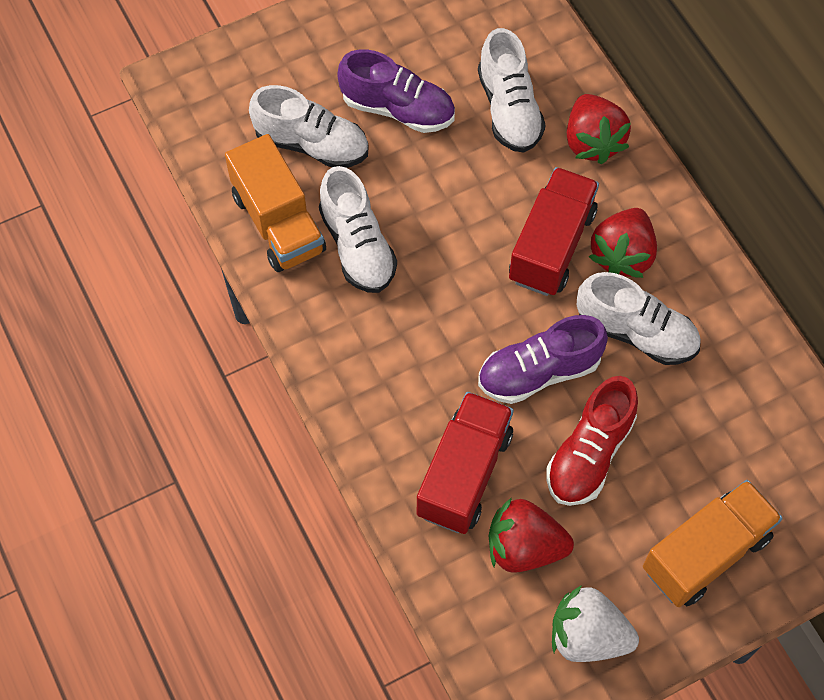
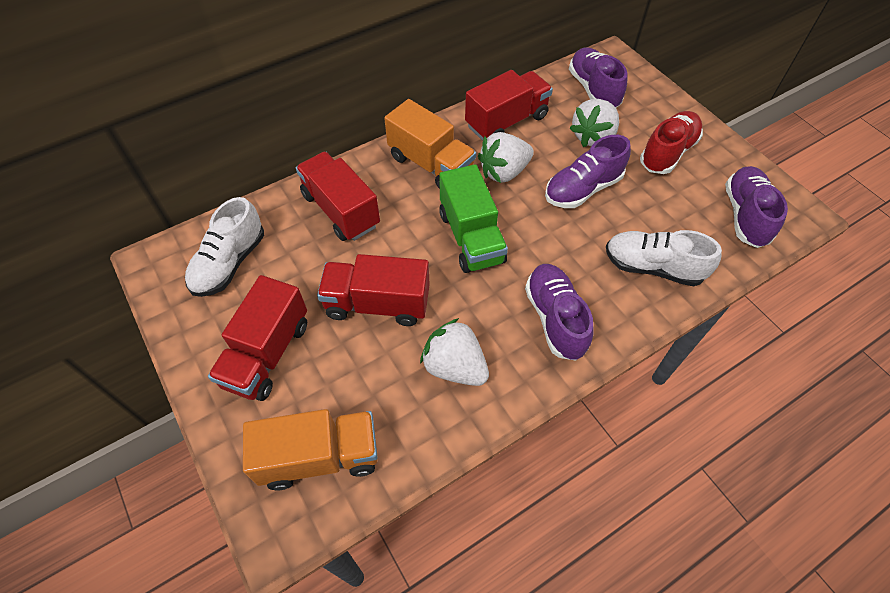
green truck: none = 0 -> [439,164,508,273] = 1
purple shoe: [337,49,455,133] [478,315,608,404] = 2 -> [525,264,594,361] [545,135,631,208] [569,47,627,108] [725,166,788,248] = 4
red strawberry: [489,497,574,573] [567,94,631,165] [589,208,657,278] = 3 -> none = 0
red truck: [417,392,513,534] [509,167,599,296] = 2 -> [208,275,307,401] [296,152,380,241] [317,254,430,326] [465,70,553,140] = 4
white shoe: [249,85,369,168] [319,166,397,293] [478,28,546,153] [577,272,701,365] = 4 -> [185,197,264,297] [606,230,722,287] = 2
white strawberry: [552,585,639,662] = 1 -> [420,318,489,386] [478,132,534,183] [569,99,619,147] = 3

